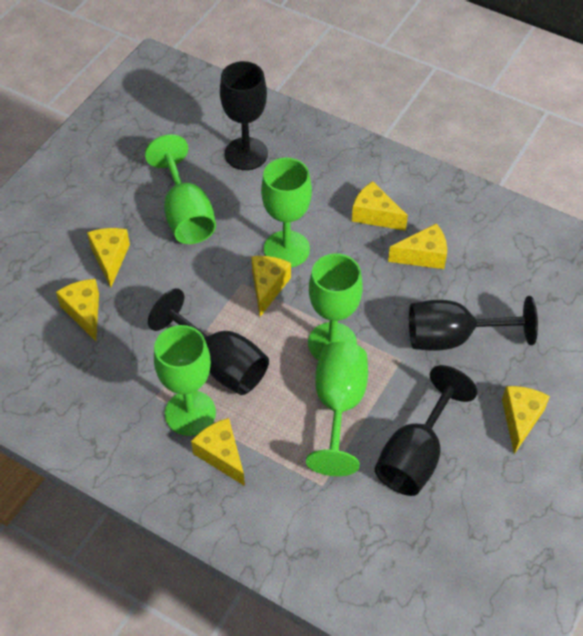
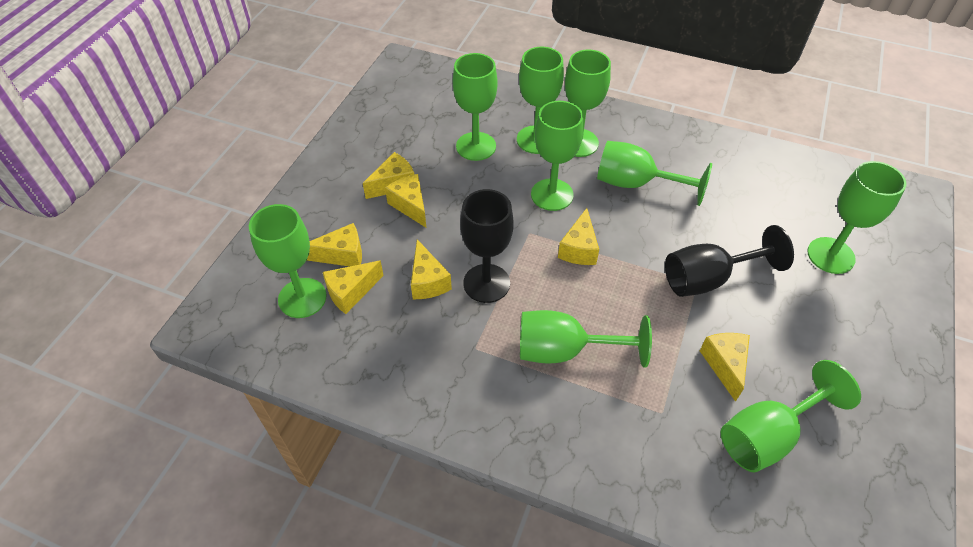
black goblet: [148,288,269,395] [220,61,268,170] [375,365,478,496] [409,296,538,351] = 4 -> [460,189,514,303] [665,225,794,297] = 2
green goblet: [145,134,216,244] [154,325,216,436] [261,158,312,268] [306,342,368,476] [308,253,363,360] = 5 -> [249,204,327,318] [453,53,498,161] [517,47,564,154] [520,310,652,367] [531,101,583,211] [565,49,611,157] [597,141,712,206] [721,360,861,472] [807,161,906,274] = 9

